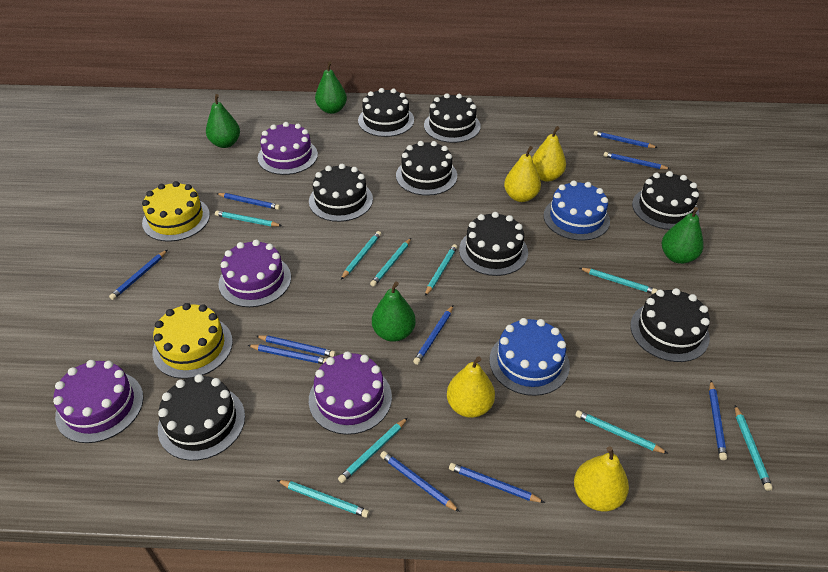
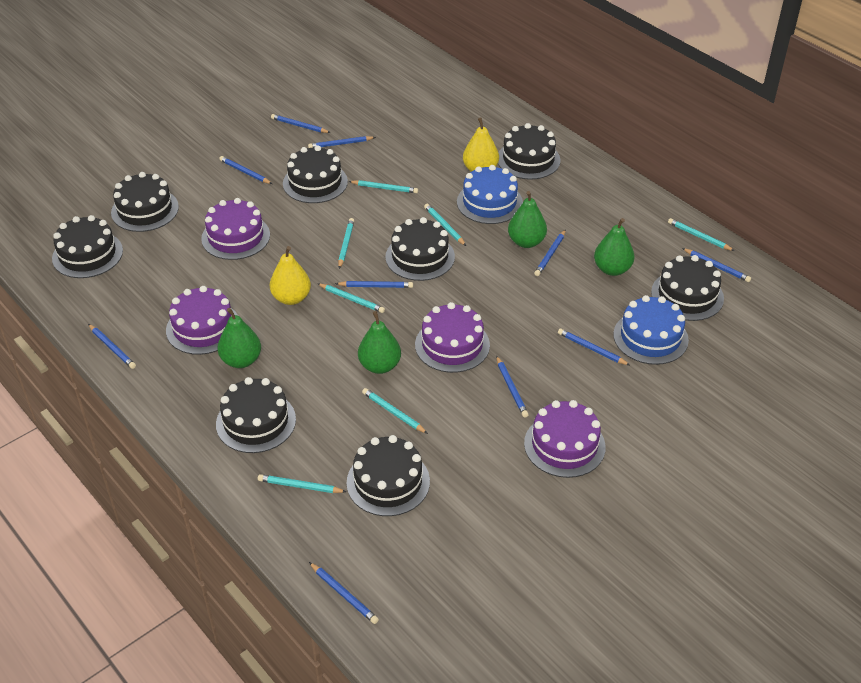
turquoise pencil: [215,211,282,227] [277,480,369,518] [338,418,408,483] [341,231,381,280] [370,238,411,287] [425,244,458,296] [575,410,668,454] [580,268,657,294] [735,405,773,491] = 9 -> [258,474,347,493] [317,283,385,313] [338,218,354,269] [349,180,418,193] [362,388,428,434] [424,204,466,246] [668,218,735,251] = 7
yellow cake: [142,181,210,242] [153,303,233,379] = 2 -> none = 0
yellow pear: [447,357,495,418] [504,146,541,202] [532,126,566,182] [574,446,629,511] = 4 -> [270,246,311,305] [463,117,499,172] = 2

